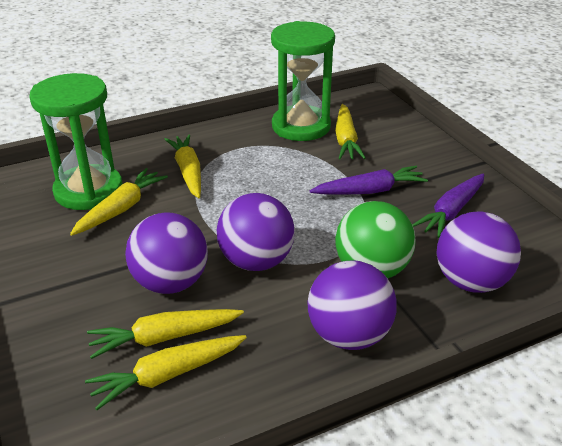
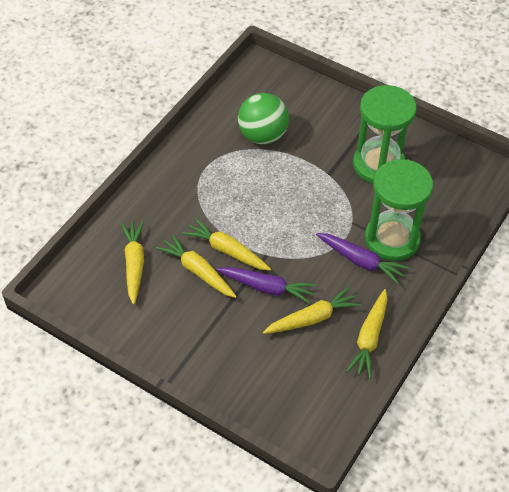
purple ball: [125,212,208,294] [217,193,295,271] [307,260,397,350] [437,211,521,293] = 4 -> none = 0

